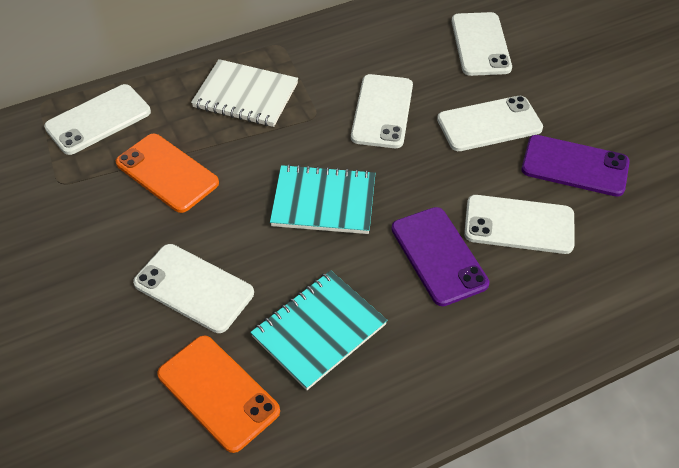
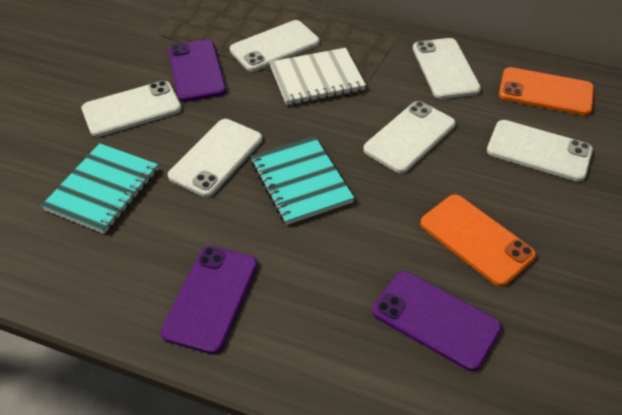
purple phone: [391,207,489,306] [521,135,630,197] = 2 -> [161,246,258,354] [168,39,226,102] [372,271,502,371] = 3

